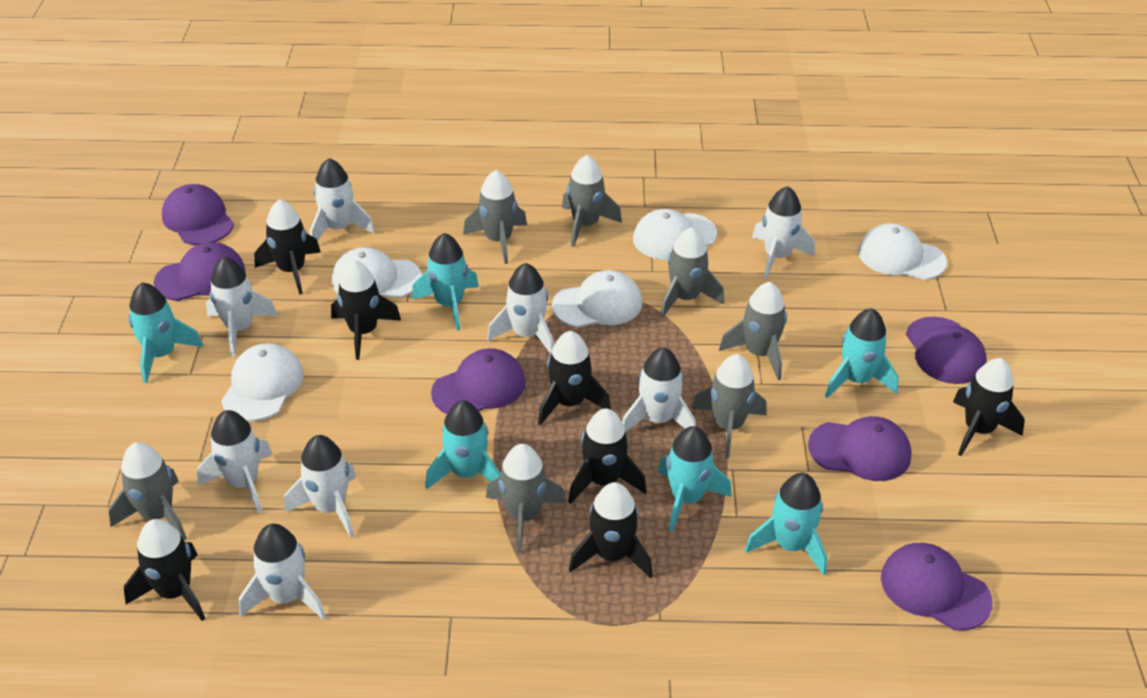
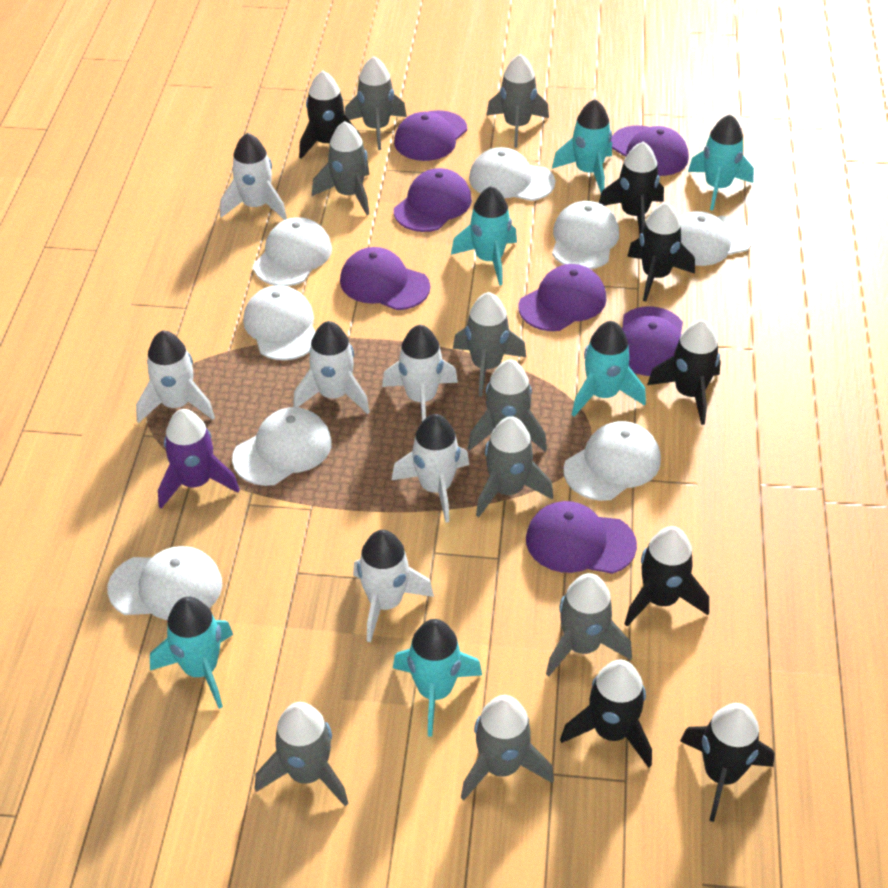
grey rocket: [109,442,187,541] [463,170,527,264] [486,444,566,553] [562,155,622,247] [660,227,724,318] [691,354,767,458] [719,282,787,380] = 7 -> [255,702,349,807] [312,121,369,215] [345,56,407,150] [453,292,526,397] [461,695,554,801] [468,359,547,451] [476,416,553,517] [487,54,549,148] [546,573,632,677] = 9
purple cap: [154,242,245,301] [162,184,234,245] [431,348,526,414] [808,416,912,481] [881,543,993,631] [906,317,987,384] = 6 -> [340,247,430,310] [394,110,467,161] [394,168,472,232] [518,264,606,331] [526,501,637,574] [611,125,689,176] [622,306,683,376] = 7
purple rocket: none = 0 -> [158,409,240,509] = 1
white cap: [221,343,303,421] [332,247,422,298] [552,270,642,328] [633,209,717,260] [858,223,947,280] = 5 -> [107,546,222,620] [232,407,332,486] [243,285,315,360] [253,217,332,286] [469,147,555,201] [552,201,619,269] [563,421,661,501] [678,211,753,266] = 8
white rocket: [197,410,272,513] [206,257,278,356] [239,524,326,620] [284,435,356,538] [310,158,375,241] [487,263,554,354] [622,347,696,432] [752,186,815,279] = 8 -> [136,330,215,423] [220,133,287,220] [293,321,370,414] [353,530,434,642] [382,325,458,422] [392,414,469,523] = 6

